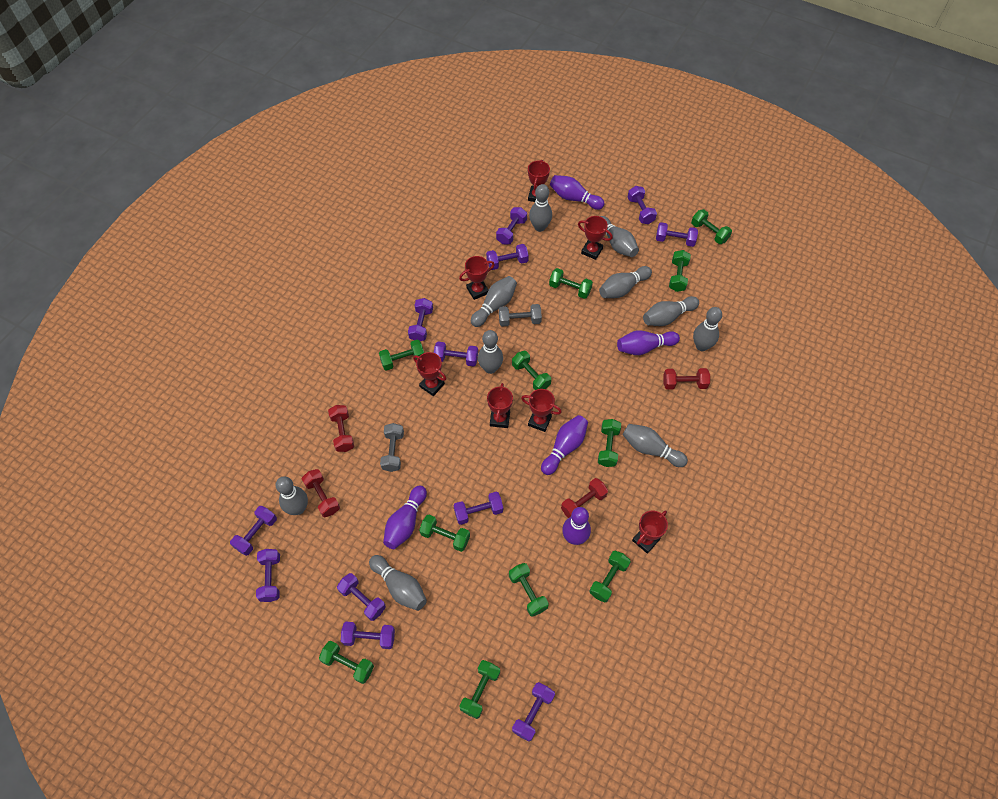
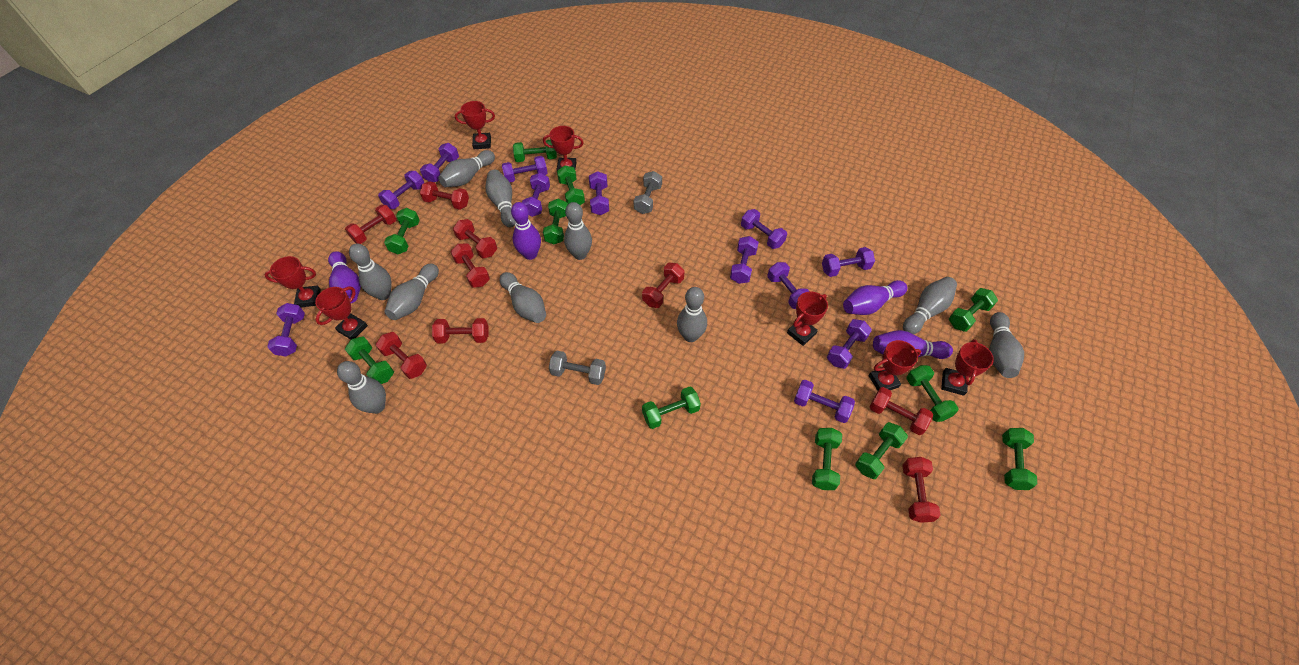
purple bowling pin: [383,486,427,549] [541,415,588,475] [550,175,604,210] [562,507,591,545] [617,330,680,355] = 5 -> [328,251,361,303] [511,202,541,260] [843,280,907,315] [873,330,953,359] = 4
red dumbbell: [302,469,340,517] [328,405,354,452] [561,478,608,518] [663,368,710,390] = 4 -> [345,205,396,244] [376,332,427,379] [420,181,469,210] [432,318,488,343] [451,243,490,288] [453,219,497,258] [642,263,684,308] [870,387,933,435] [902,457,940,523] = 9

